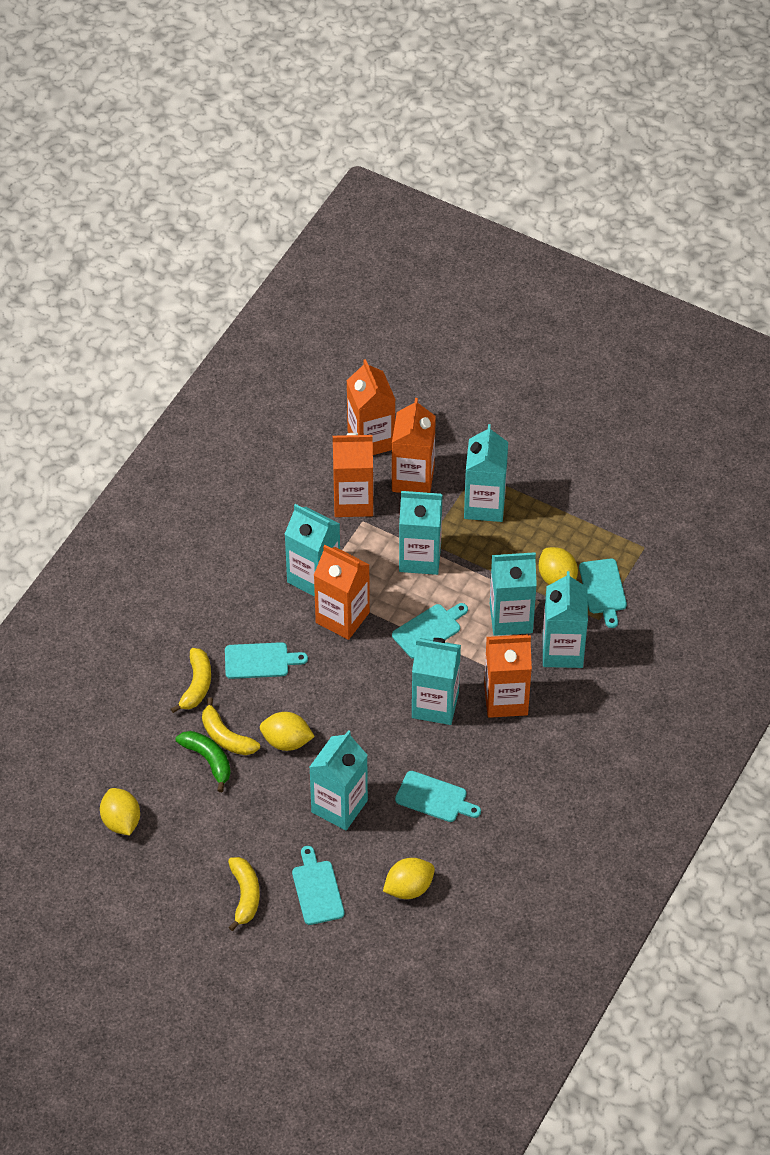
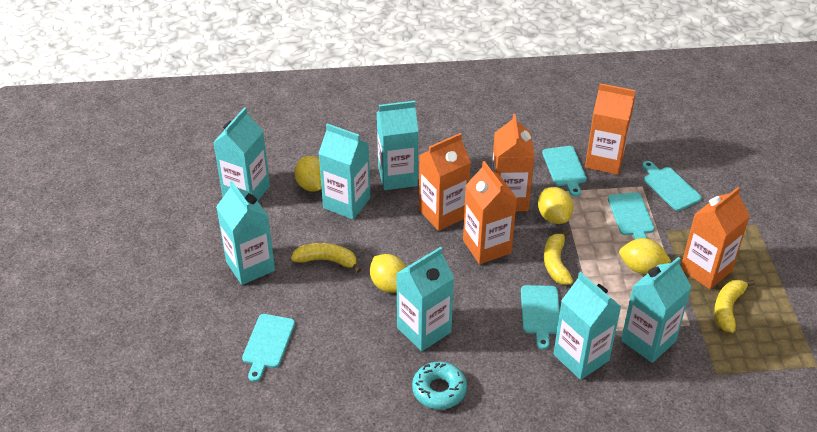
green banana: [176,731,231,792] = 1 -> none = 0
turquoise donut: none = 0 -> [412,361,467,409] = 1

